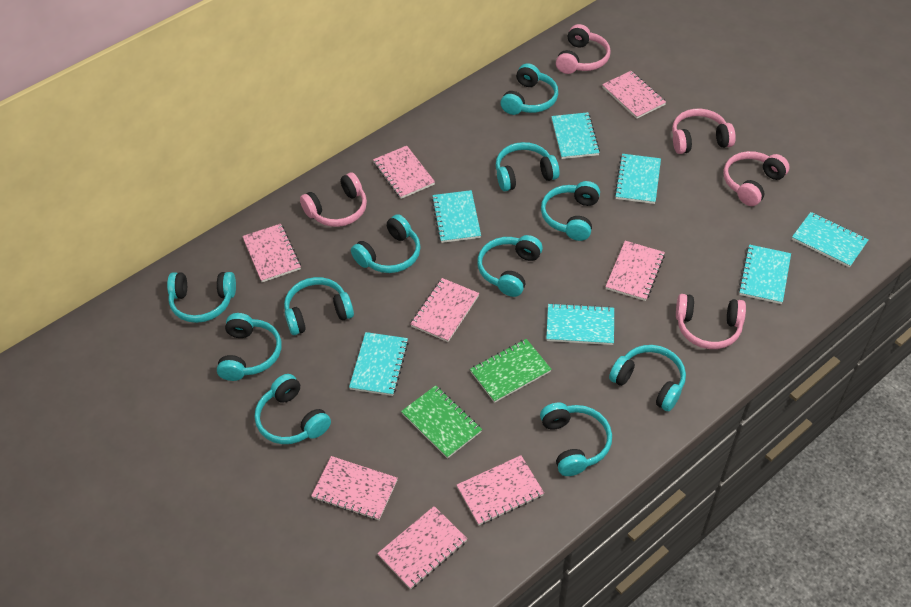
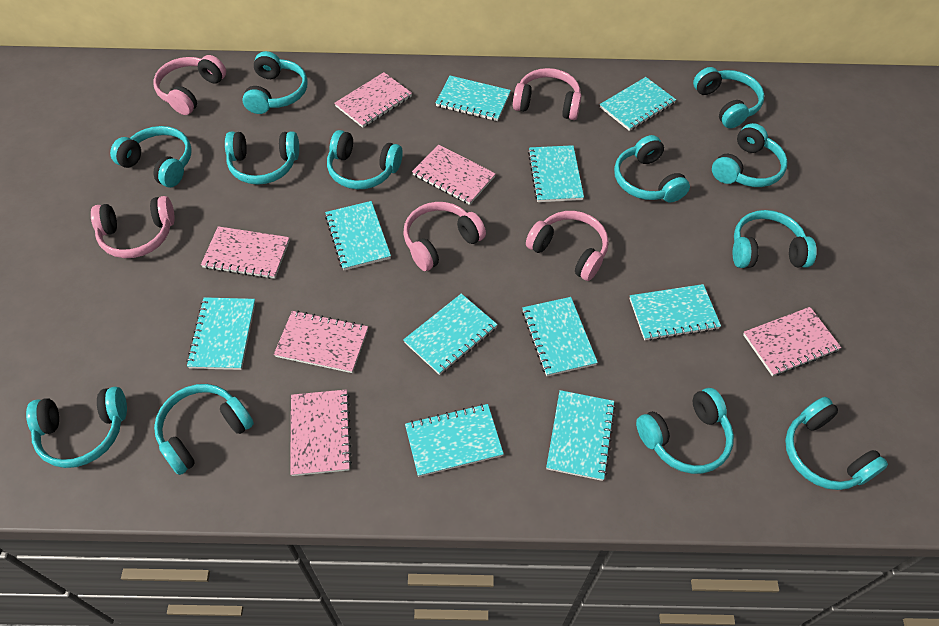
green notebook: [401,385,482,459] [470,339,552,403] = 2 -> none = 0
pink notebook: [242,224,301,282] [311,456,398,520] [373,146,435,199] [377,506,467,589] [410,278,479,342] [457,455,544,525] [602,71,666,119] [605,241,665,301] = 8 -> [201,226,290,279] [274,310,368,373] [290,390,352,476] [334,72,412,128] [412,144,496,205] [743,307,841,376] = 6
turquoise headphones: [167,272,236,323] [217,313,281,381] [254,374,331,444] [284,277,354,335] [351,214,421,273] [477,235,543,297] [496,142,560,191] [501,63,558,115] [540,402,612,476] [541,181,600,241] [609,345,686,411] = 11 -> [26,387,127,468] [110,126,192,187] [154,384,254,475] [225,132,299,185] [242,51,308,114] [327,130,403,189] [614,135,690,202] [636,388,734,474] [693,67,765,128] [712,123,788,187] [733,210,817,268] [785,397,888,490] = 12
turquoise notebook: [349,332,409,396] [432,190,481,243] [546,303,614,345] [551,112,600,159] [614,154,661,204] [738,244,791,304] [792,212,869,268] = 7 -> [186,297,255,370] [325,201,391,270] [403,293,498,375] [405,404,504,477] [436,76,511,121] [522,297,598,376] [528,145,584,202] [546,390,616,481] [600,77,676,131] [629,284,721,341] = 10

